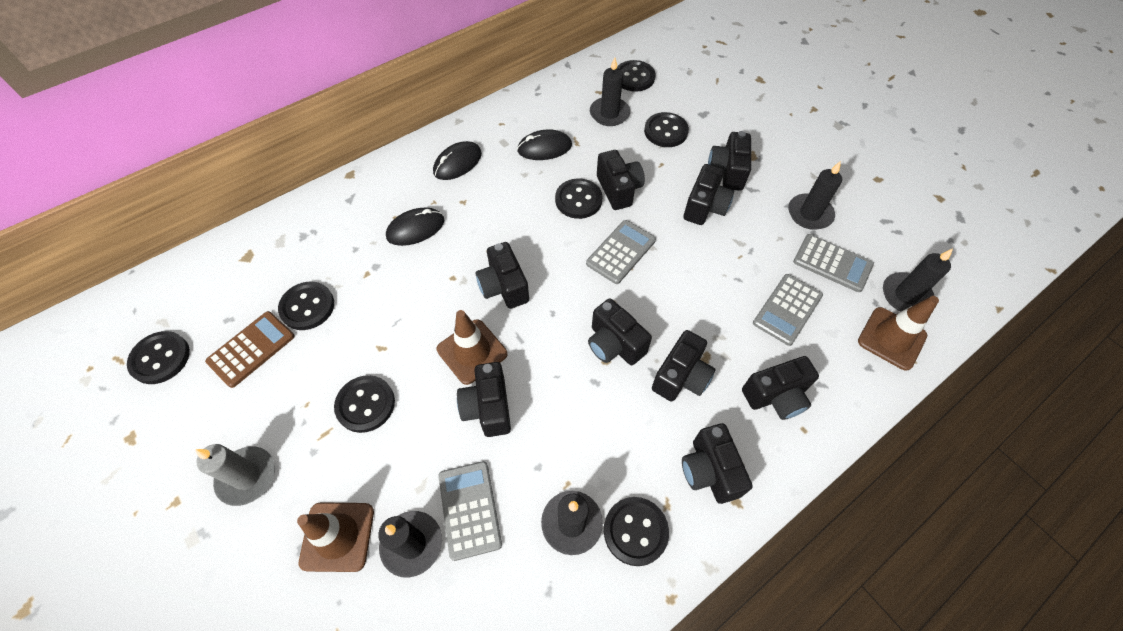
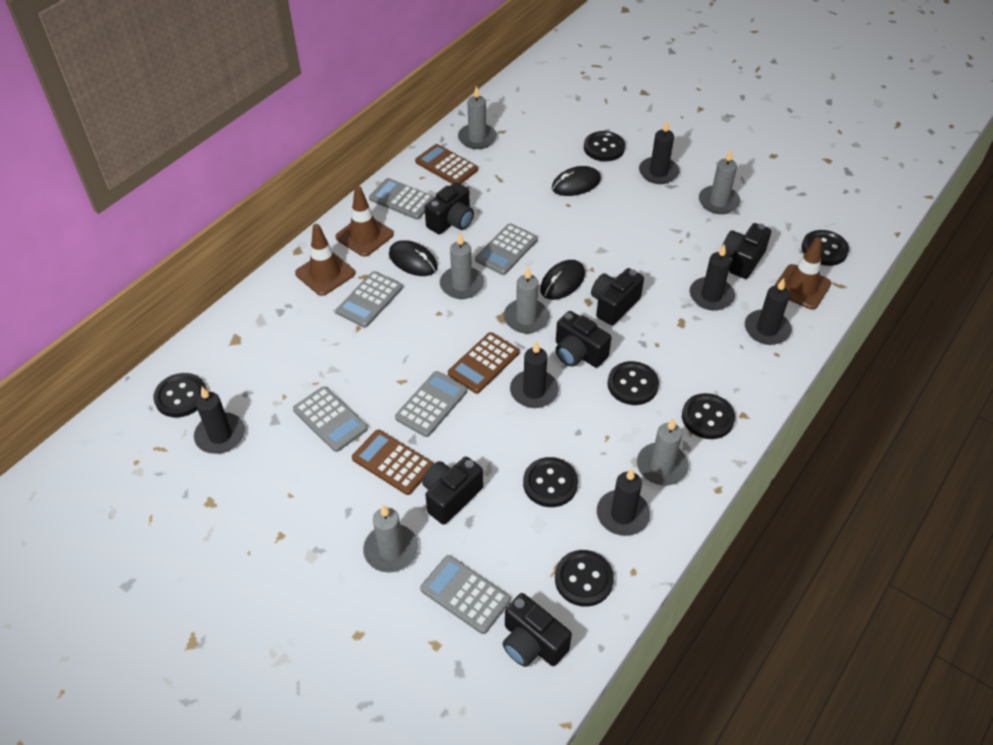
black camera: [457,362,511,437] [476,242,529,309] [588,298,652,365] [597,150,645,210] [652,330,716,402] [682,423,753,504] [684,164,734,225] [708,131,751,191] [742,356,819,420] = 9 -> [422,457,483,525] [425,182,474,234] [503,593,572,667] [556,311,612,368] [591,268,644,325] [722,223,771,279] = 6
black candle: [378,511,442,578] [541,491,603,555] [590,57,630,126] [788,161,842,230] [883,249,953,312] = 5 -> [194,387,245,454] [510,341,559,408] [597,468,650,536] [639,120,679,184] [690,244,735,311] [745,278,792,345] = 6
brown calculator: [205,311,295,388] = 1 -> [352,430,434,495] [415,144,478,184] [448,332,519,394] = 3
grey calculator: [438,461,502,561] [586,220,656,284] [753,274,823,346] [793,234,874,292] = 4 -> [293,386,368,452] [336,271,403,328] [369,178,435,220] [395,371,468,437] [420,555,511,634] [475,223,538,275] = 6
grey candle: [195,444,275,506] = 1 -> [363,505,418,573] [440,233,484,299] [458,86,497,149] [504,267,550,333] [637,418,689,486] [699,150,741,214] = 6

